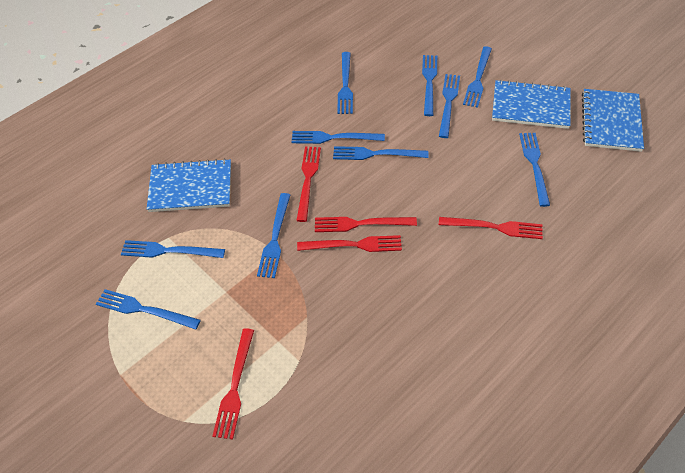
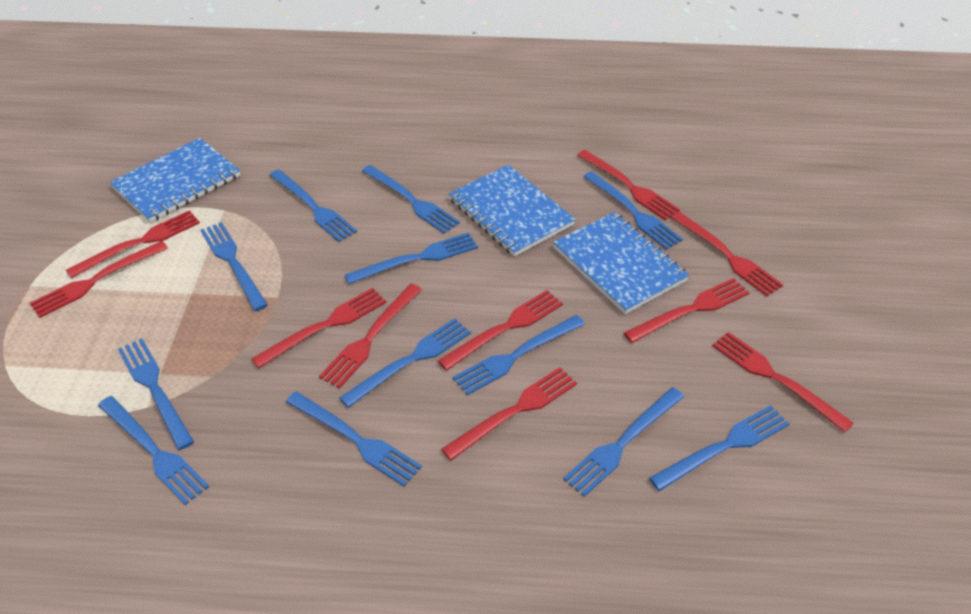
blue fork: [96,289,201,330] [121,240,225,258] [257,193,290,278] [291,131,385,144] [333,146,428,160] [337,52,353,114] [422,55,437,116] [439,74,460,138] [463,46,492,108] [519,133,550,207] = 10 -> [98,396,209,505] [118,338,194,450] [201,222,268,311] [269,169,357,242] [286,391,422,487] [339,318,471,408] [345,233,478,284] [362,165,460,234] [453,315,585,395] [563,387,684,497] [583,171,683,250] [649,405,789,491] = 12
red fork: [212,328,254,439] [296,146,321,222] [297,235,402,252] [315,217,417,232] [439,217,543,239] = 5 -> [30,241,168,318] [66,210,200,278] [251,288,387,368] [319,284,422,388] [438,290,563,371] [441,367,577,460] [577,150,680,220] [624,278,749,343] [670,212,783,296] [712,332,854,432] = 10

